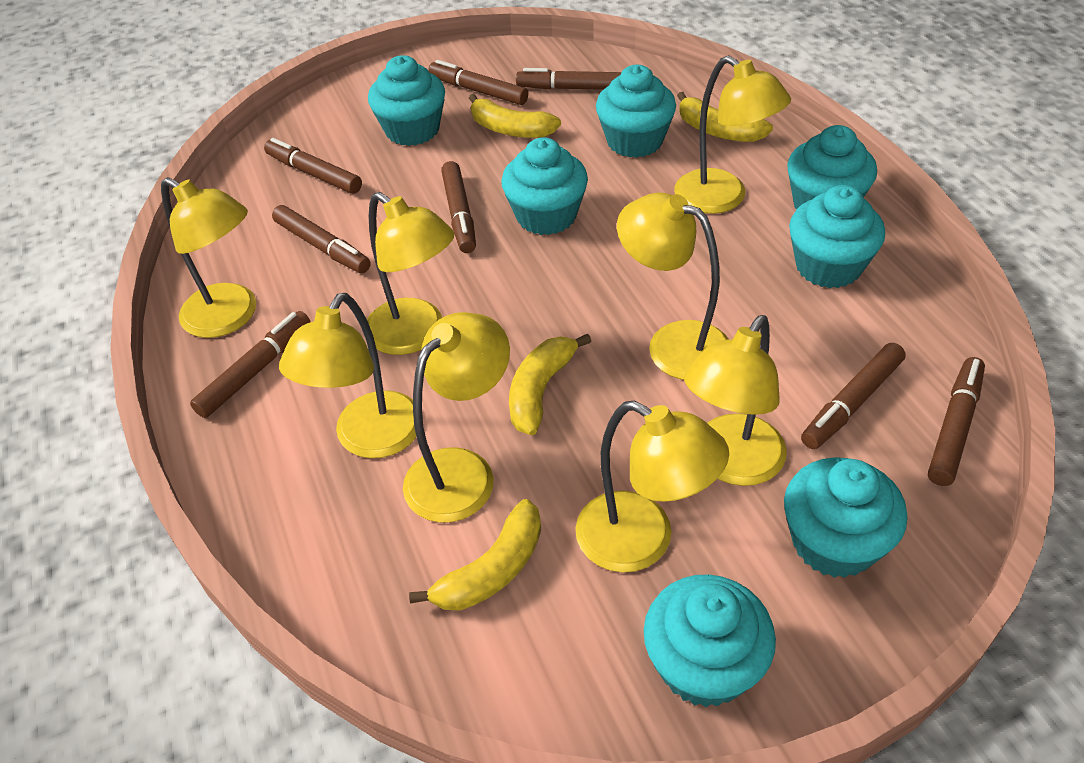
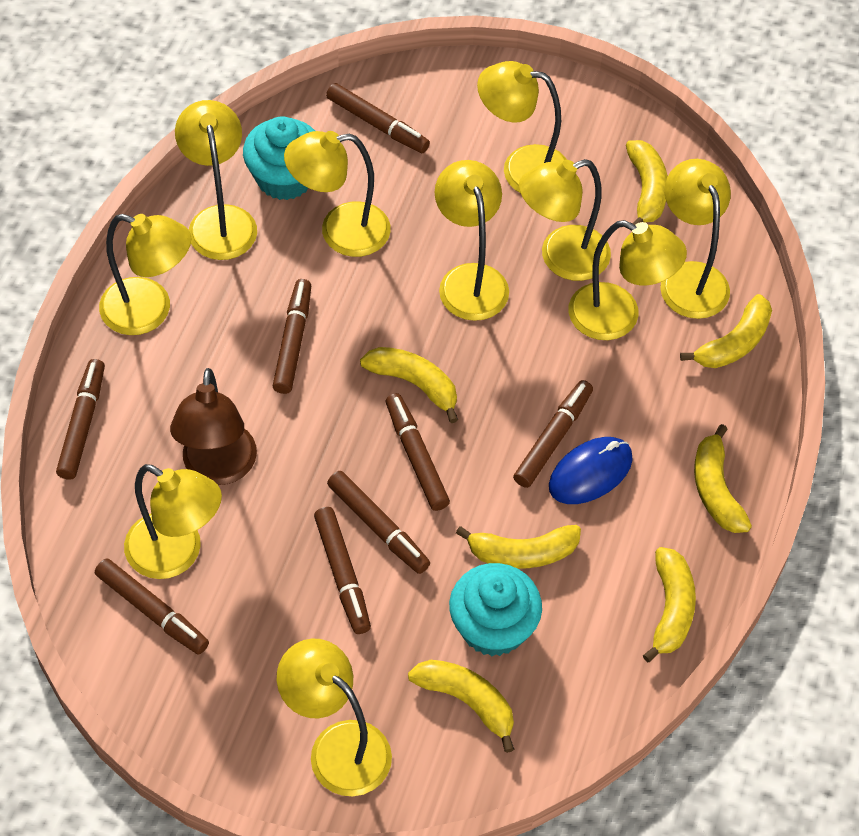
blue mouse: none = 0 -> [549,437,633,504] = 1
brown lamp: none = 0 -> [170,368,257,485] = 1
turquoise cupcake: [368,55,445,146] [501,137,588,235] [596,65,676,158] [644,575,776,707] [784,457,907,578] [787,125,877,209] [789,185,885,288] = 7 -> [243,116,315,200] [449,563,542,656] = 2
yellow banana: [409,499,541,611] [469,94,561,138] [509,334,592,435] [677,92,773,142] = 4 -> [360,347,458,423] [408,660,514,753] [456,525,581,569] [626,140,668,225] [643,547,696,662] [680,294,772,368] [694,424,752,533] = 7
yellow lamp: [161,177,256,338] [279,293,416,458] [367,192,454,355] [403,312,510,523] [575,401,729,573] [617,193,729,380] [674,56,791,214] [684,315,787,486] = 8 -> [99,214,191,335] [124,464,222,579] [175,100,257,260] [277,639,392,796] [284,131,391,257] [435,160,509,321] [477,61,567,193] [519,159,611,281] [568,220,687,340] [660,159,731,319] = 10

